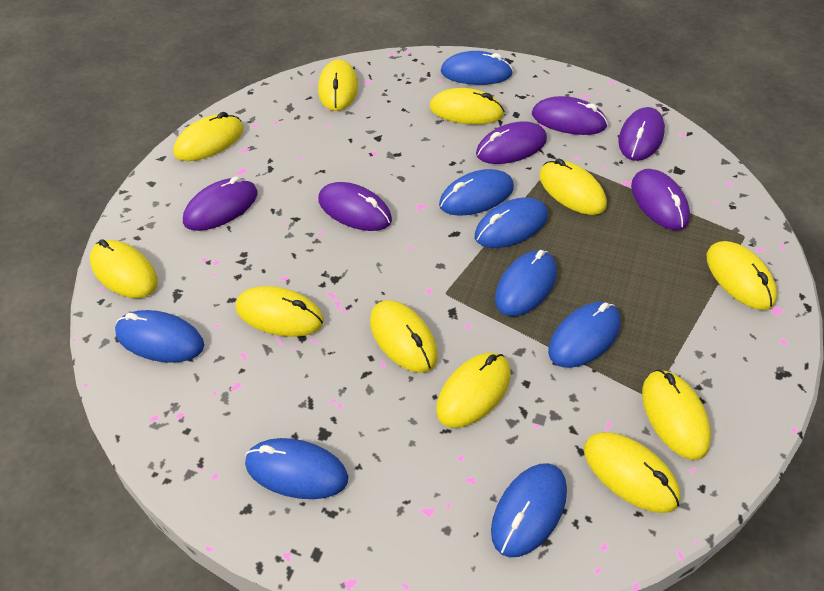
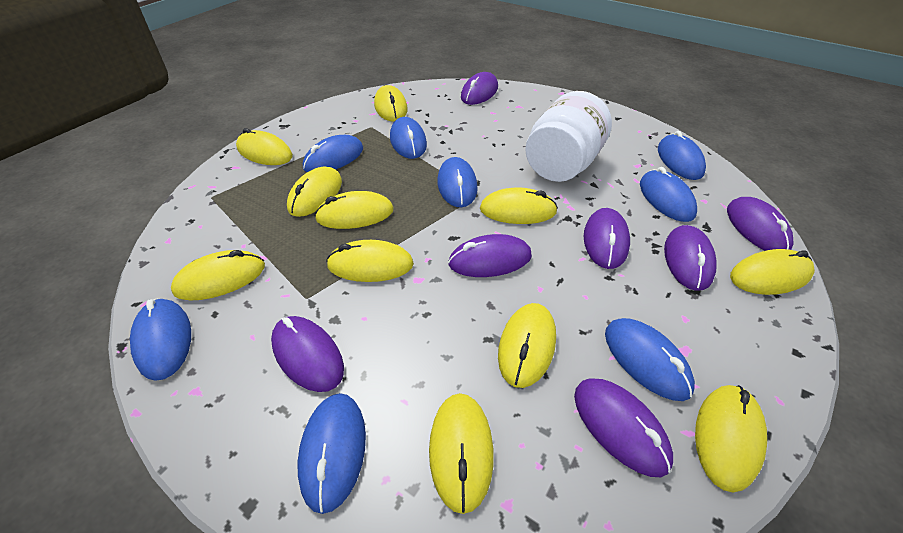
purple mouse: [183,176,257,231] [318,182,392,231] [476,121,547,164] [532,96,608,135] [618,107,665,161] [631,169,690,230] = 6 -> [271,316,344,392] [448,234,532,277] [461,72,498,105] [574,378,673,477] [584,208,630,269] [664,225,717,291] [727,197,794,251] = 7
white jar: none = 0 -> [525,91,612,182] = 1

